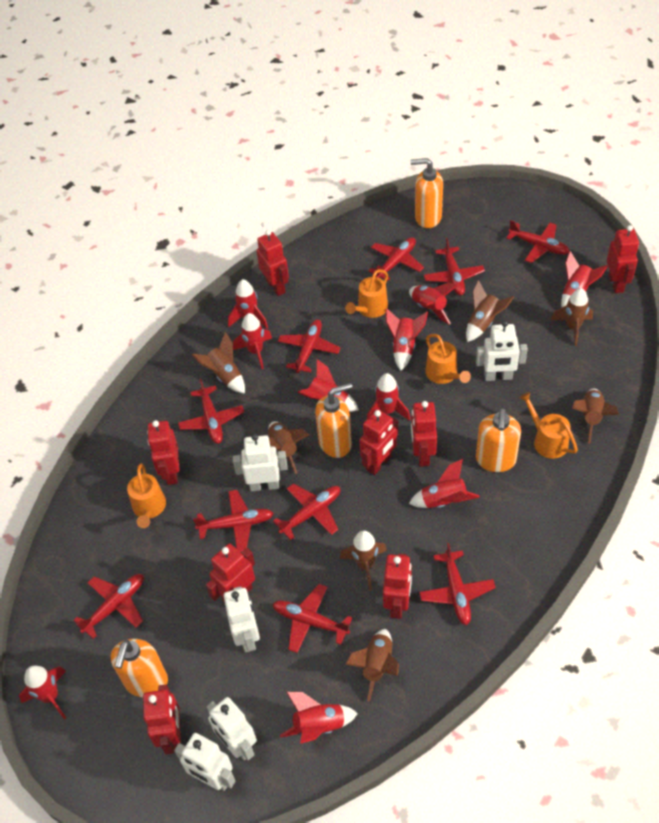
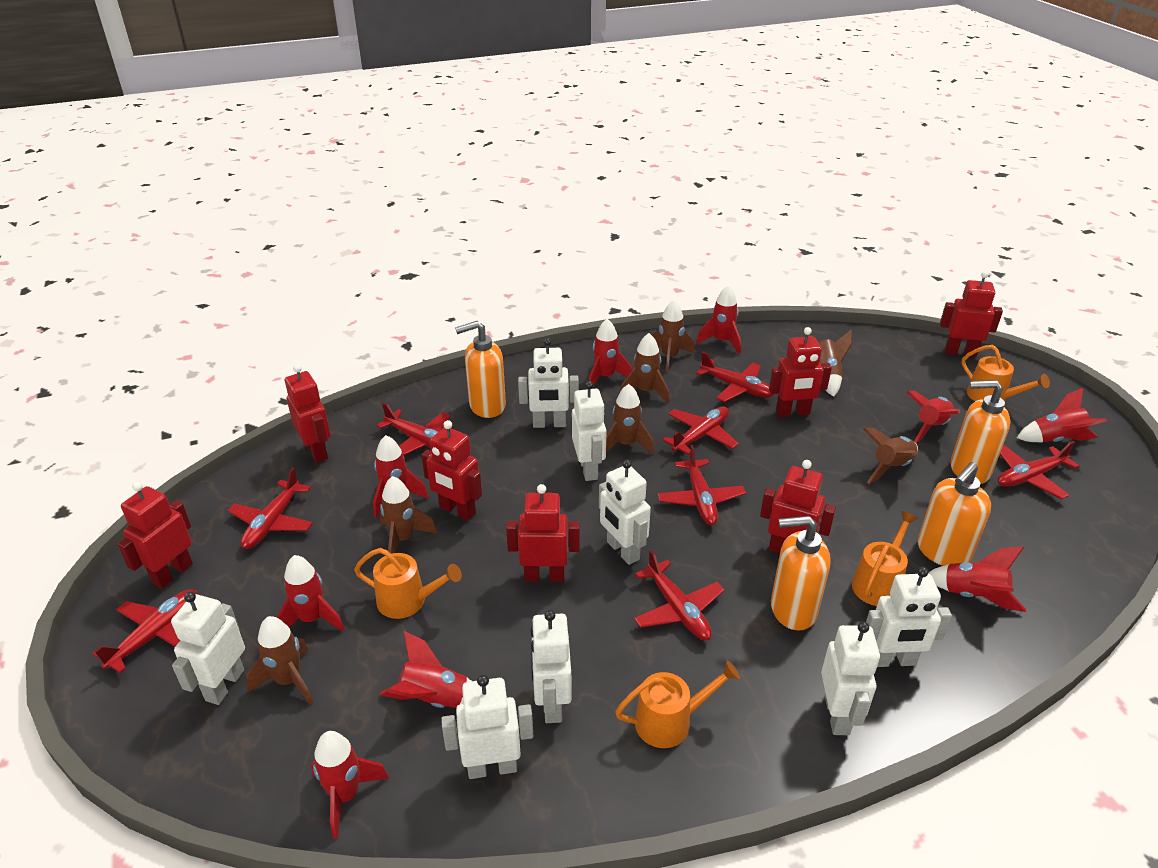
red plane: [74,574,144,639] [178,378,244,444] [193,490,274,552] [273,484,340,540] [273,584,352,653] [278,319,340,373] [368,237,424,281] [419,543,496,625] [424,238,485,296] [506,220,570,263] = 10 -> [92,589,197,673] [228,467,313,549] [376,403,450,455] [634,550,724,640] [658,445,746,525] [663,406,739,455] [696,352,775,402] [998,441,1079,499] = 8
red robot: [143,685,181,754] [147,420,179,485] [206,543,255,603] [257,230,289,296] [360,409,398,475] [383,554,412,619] [411,401,437,467] [607,225,639,293] = 8 -> [117,482,193,589] [285,364,331,463] [421,420,482,520] [506,484,580,582] [760,460,836,553] [769,327,832,417] [940,271,1003,357] = 7
red rocket: [19,666,66,719] [228,279,268,329] [233,313,272,369] [280,692,358,744] [298,359,359,412] [367,373,410,421] [386,308,428,371] [409,283,458,325] [409,459,480,508] [561,251,608,307] = 10 -> [277,555,345,632] [311,731,389,839] [373,435,429,517] [380,631,471,708] [589,319,632,385] [696,285,741,354] [906,391,960,443] [928,547,1026,612] [1017,388,1107,442] = 9
white robot: [174,733,235,791] [207,697,257,760] [224,586,260,653] [233,434,288,491] [476,320,528,381] = 5 -> [171,592,245,705] [441,674,533,779] [518,338,579,428] [530,610,572,723] [572,381,607,481] [599,459,651,565] [821,621,880,735] [866,567,952,667] = 8

